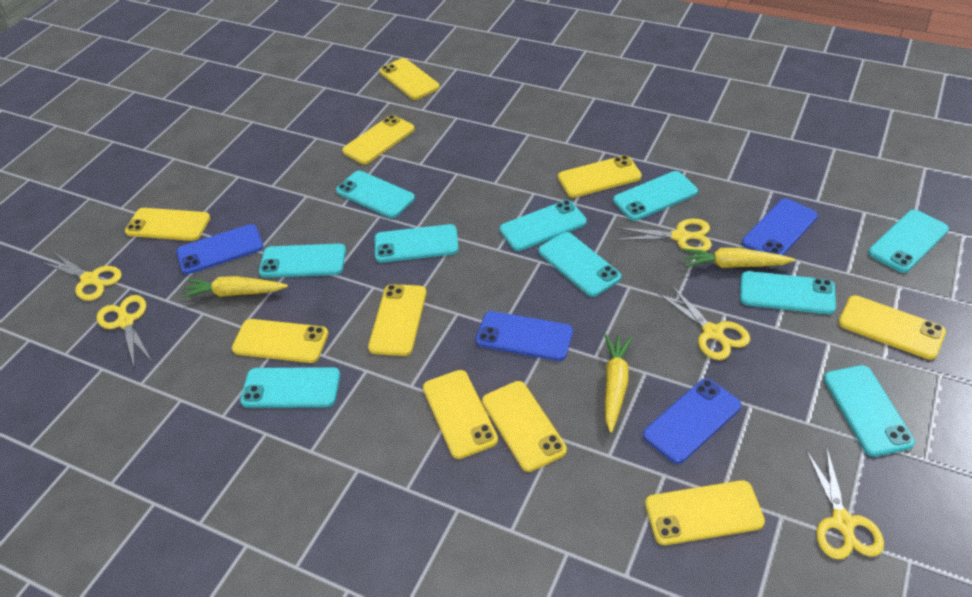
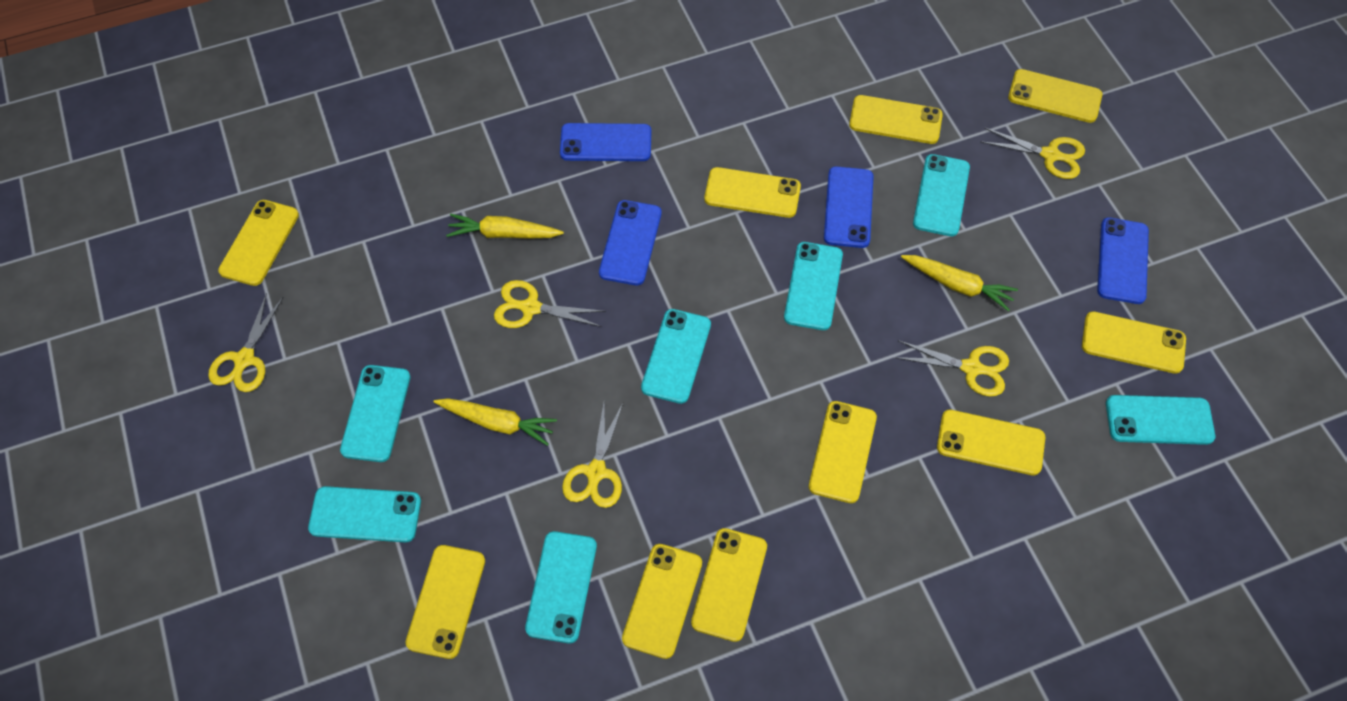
turquoise phone: [240,367,340,408] [259,244,346,278] [336,171,415,218] [375,224,459,263] [500,200,587,251] [538,232,621,297] [613,171,698,221] [740,271,836,314] [824,365,915,456] [868,210,949,273] = 10 -> [308,486,421,542] [340,365,410,462] [525,531,597,643] [641,309,711,404] [784,242,843,330] [913,154,970,236] [1106,395,1215,445] = 7

